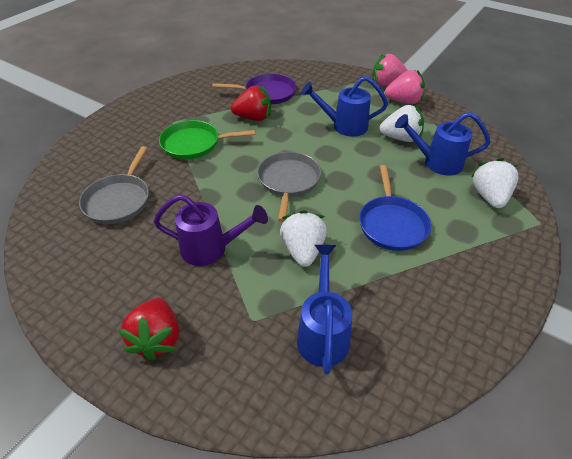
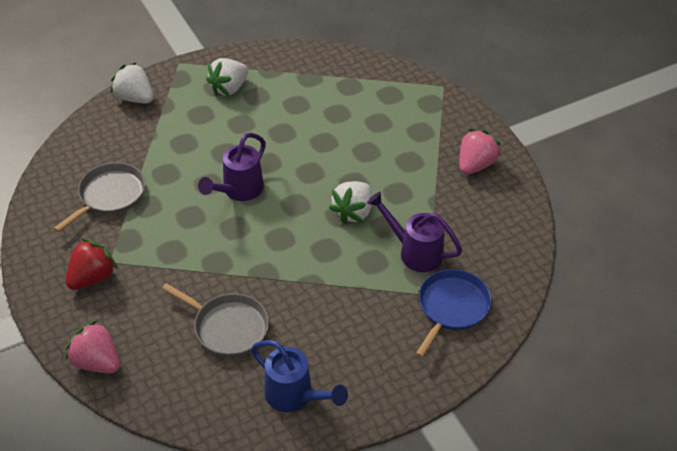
blue watering can: [297,245,352,374] [301,76,388,137] [395,112,491,175] = 3 -> [251,340,348,412] = 1
green pan: [159,120,255,159] = 1 -> none = 0
purple pan: [212,73,297,104] = 1 -> none = 0
purple watering can: [154,194,268,266] = 1 -> [198,133,266,201] [367,192,462,272] = 2
red strawberry: [118,298,179,361] [231,85,271,121] = 2 -> [66,239,118,290] = 1

